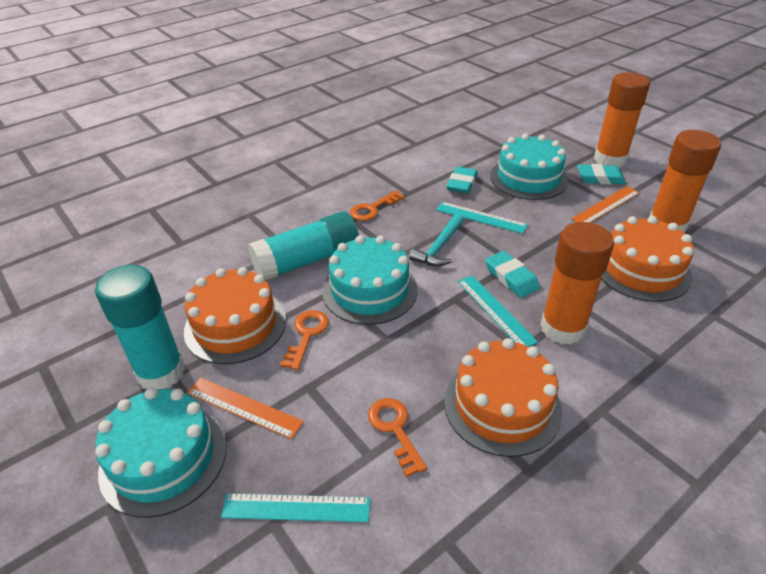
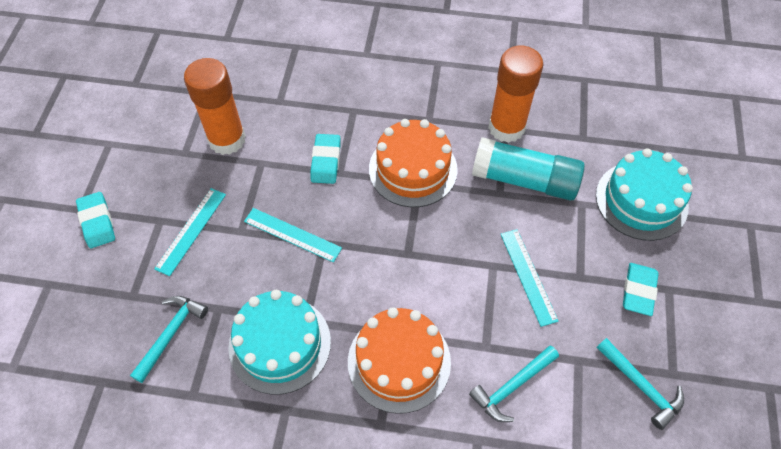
orange cake: [184,267,286,364] [444,338,562,457] [601,216,694,302] = 3 -> [348,307,451,414] [369,119,458,207] = 2
orange glue stick: [540,222,614,345] [594,72,650,167] [649,130,721,233] = 3 -> [184,58,246,155] [488,46,543,143] = 2
orange key: [280,310,329,370] [350,190,405,221] [368,398,427,477] = 3 -> none = 0
orange ruler: [187,378,304,439] [571,186,640,223] = 2 -> none = 0
turquoise cake: [95,387,227,518] [322,236,418,325] [490,134,568,200] = 3 -> [228,290,331,395] [596,148,693,241] = 2
turquoise glue stick: [95,265,185,389] [248,212,359,280] = 2 -> [472,137,585,201] = 1
turquoise hammer: [409,213,464,266] = 1 -> [130,296,208,383] [469,345,559,422] [597,338,684,430] = 3

